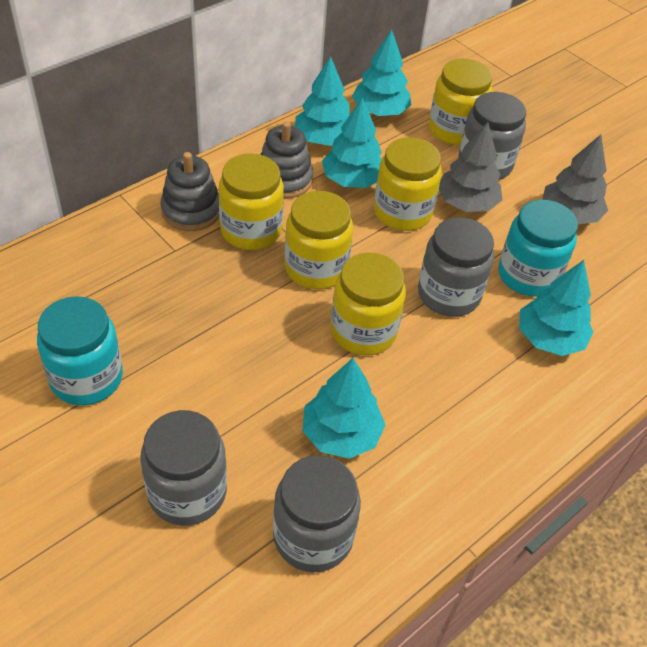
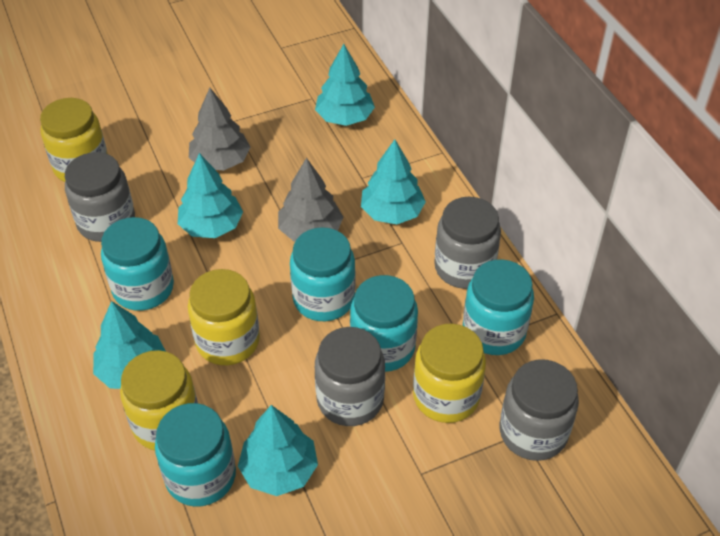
grey stacking toy: [160,152,219,231] [260,121,313,199] = 2 -> none = 0
turquoise jar: [37,296,123,406] [498,200,578,297] = 2 -> [101,217,174,311] [155,403,236,507] [290,227,355,321] [350,275,418,372] [463,259,534,355] = 5
yellow jar: [219,153,284,250] [285,191,353,289] [331,253,406,355] [374,137,442,231] [429,59,492,145] = 5 -> [40,98,108,182] [120,350,198,450] [188,269,260,365] [413,324,486,423] = 4

